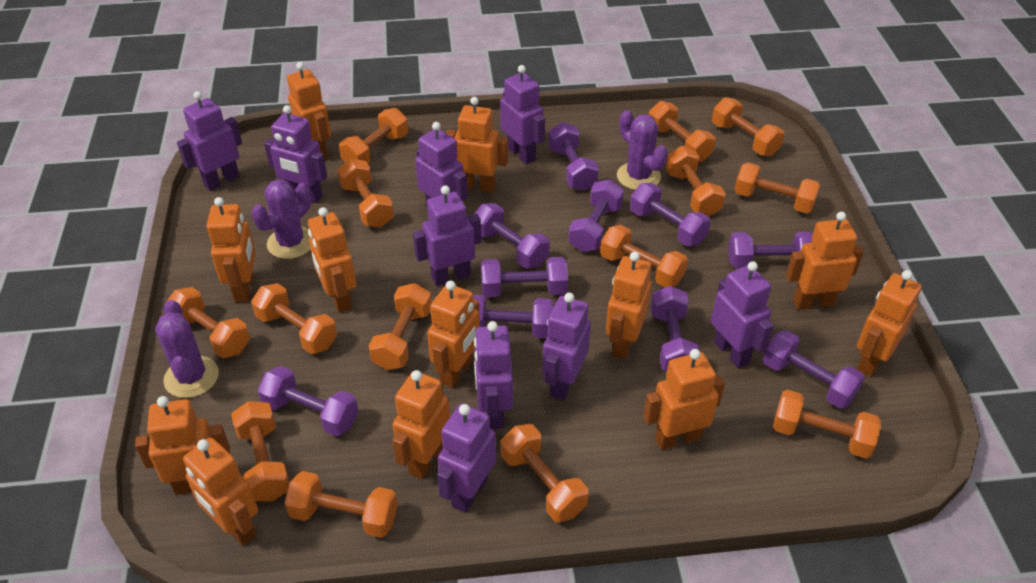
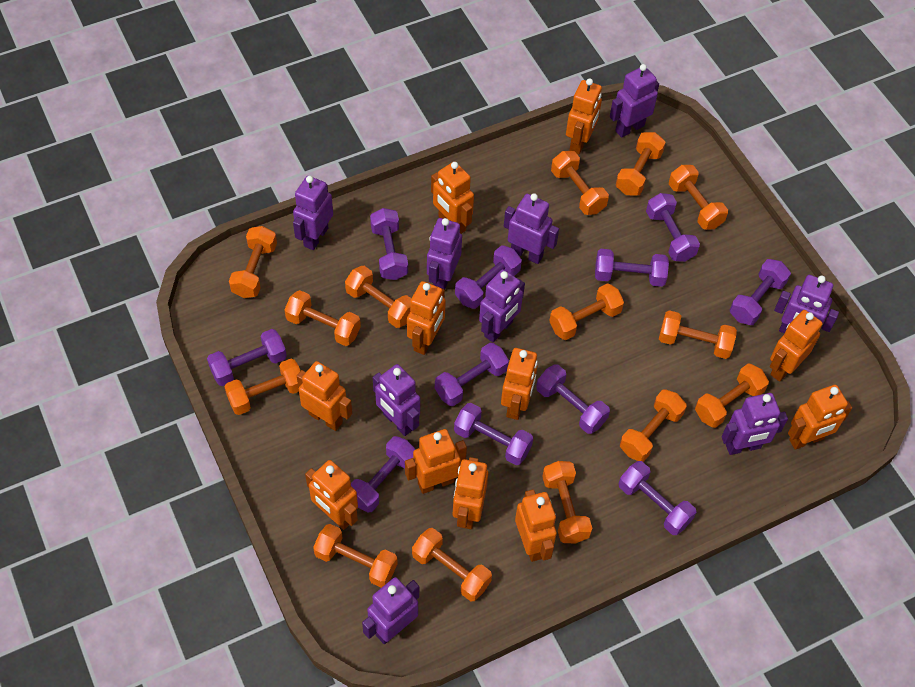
orange robot: [135,396,230,495] [183,437,258,546] [206,197,256,302] [287,62,331,159] [308,207,356,313] [392,370,450,479] [427,281,480,388] [446,97,508,193] [606,252,652,359] [643,349,725,450] [786,212,864,310] [857,270,922,377] = 12 -> [297,361,352,431] [305,460,358,530] [405,429,467,494] [407,281,446,355] [431,162,474,234] [453,457,488,529] [501,348,538,420] [515,489,557,562] [566,78,602,154] [770,310,823,382] [788,385,852,450] = 11
purple cactus: [155,300,219,398] [251,179,311,259] [617,110,668,190] = 3 -> none = 0
purple dumbbell: [258,366,358,436] [473,203,550,268] [473,295,554,338] [481,257,568,297] [548,122,599,191] [568,179,624,252] [630,183,711,246] [651,286,699,371] [728,232,813,269] [763,330,865,409] = 10 -> [207,329,287,386] [351,436,416,513] [370,208,408,280] [435,343,509,406] [454,403,533,465] [455,245,522,309] [536,364,610,434] [595,249,669,287] [618,461,697,535] [646,193,700,262] [730,259,791,325] = 11

